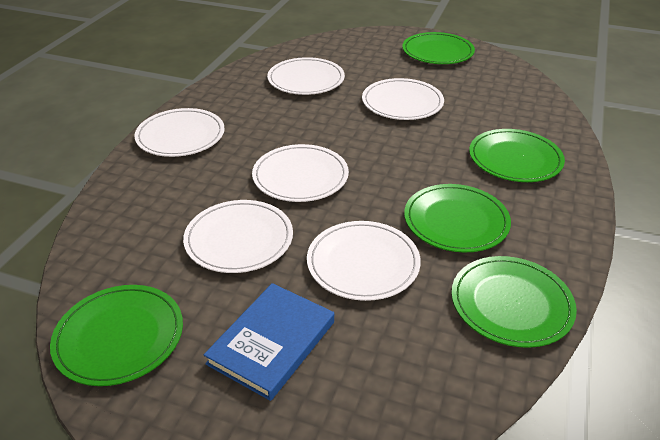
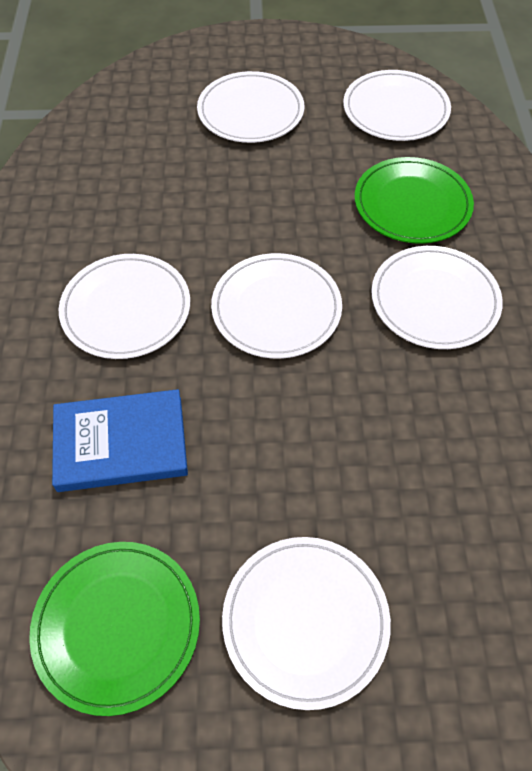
green plate: [50,285,183,386] [402,32,475,64] [404,184,511,252] [451,256,577,348] [469,129,565,182] = 5 -> [29,542,200,716] [355,157,474,244] = 2

